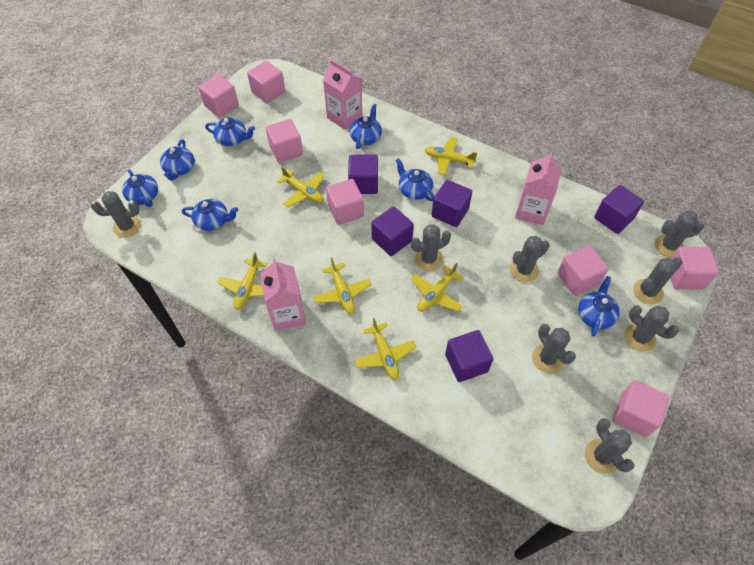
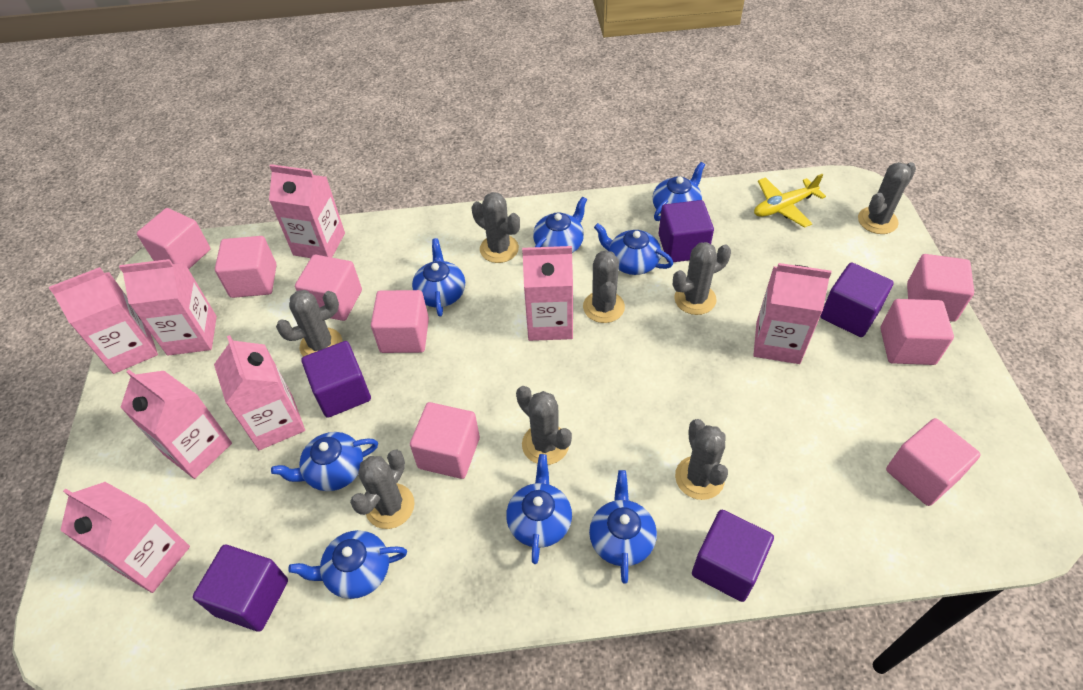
blue teapot: [122,169,158,207] [160,139,195,181] [182,199,238,231] [205,118,255,146] [350,104,382,149] [396,158,434,201] [578,276,620,337] = 7 -> [271,432,378,491] [288,530,407,599] [412,238,465,317] [506,454,572,564] [533,196,587,253] [589,470,657,584] [594,223,673,275] [652,162,705,221] = 8
pink carton: [260,259,306,331] [323,59,362,130] [515,152,562,225] = 3 -> [49,267,158,374] [60,482,190,593] [119,259,217,356] [120,370,232,479] [214,335,305,450] [269,164,345,258] [522,246,573,341] [753,263,831,364] = 8
pink cube: [199,75,239,118] [247,61,285,103] [266,119,303,163] [326,179,364,225] [557,246,609,296] [613,380,670,437] [670,247,719,289] = 7 -> [137,208,210,269] [215,236,276,298] [295,255,362,321] [371,290,429,353] [410,402,480,479] [880,299,954,365] [886,418,981,506] [907,254,974,322] = 8
yellow plane: [218,252,267,310] [277,166,324,207] [313,257,372,314] [354,318,416,380] [411,263,464,312] [425,137,477,175] = 6 -> [754,174,826,228] = 1

